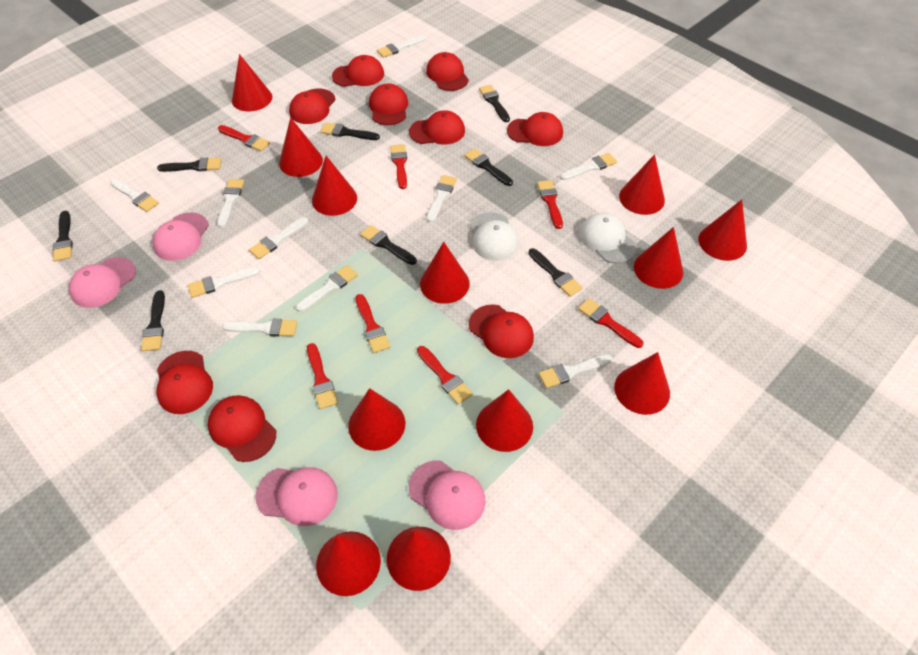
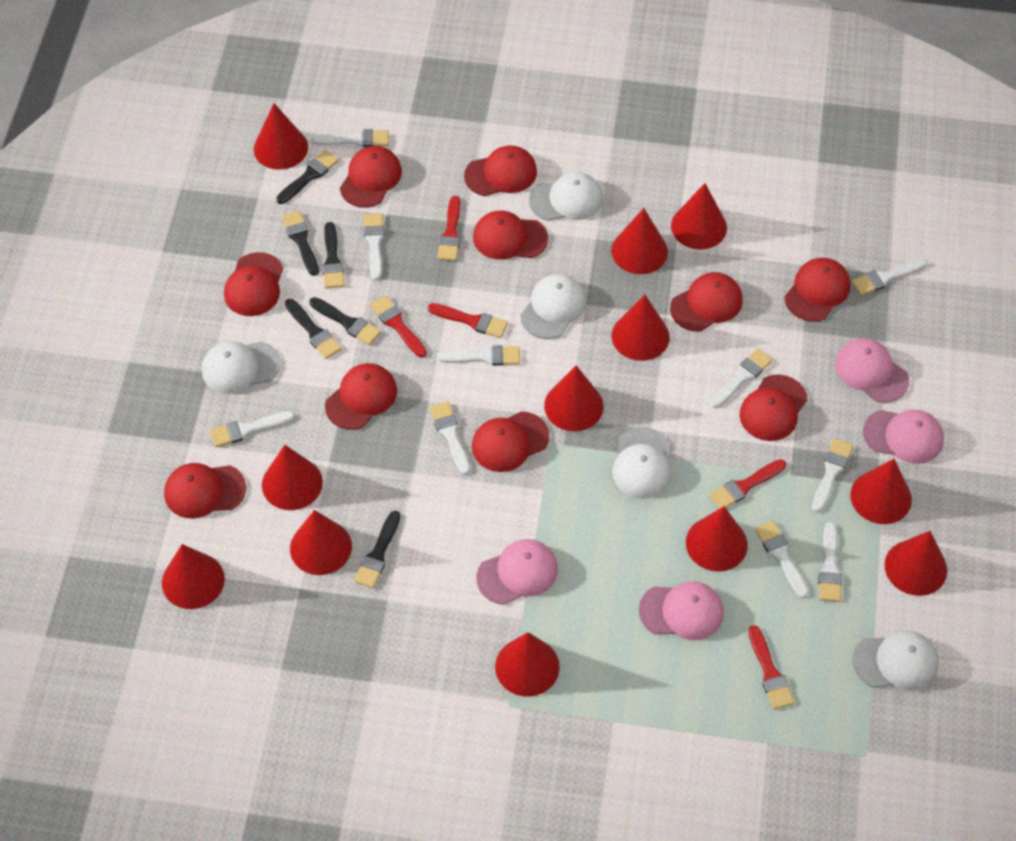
black brush: [53,211,73,261] [141,290,165,351] [157,158,221,172] [320,122,380,140] [360,225,417,265] [464,148,513,186] [479,85,510,122] [528,248,583,297] = 8 -> [276,150,339,204] [282,211,319,276] [285,299,342,359] [309,297,381,345] [322,222,344,288] [354,511,400,588] = 6
red brush: [218,125,270,151] [307,343,338,409] [355,294,390,353] [390,144,407,189] [417,346,473,404] [537,180,563,229] [578,298,644,348] = 7 -> [370,295,427,358] [428,303,508,338] [437,196,460,261] [710,459,786,508] [748,625,794,709] = 5
red cap: [157,351,213,414] [208,395,276,462] [289,88,336,124] [332,55,384,87] [369,84,408,125] [409,110,465,144] [426,52,469,91] [469,304,534,358] [507,112,563,146] = 9 -> [164,463,246,518] [224,252,283,316] [325,363,397,430] [340,146,402,208] [464,145,537,196] [472,411,549,472] [473,211,548,260] [670,272,743,332] [739,375,807,441] [785,258,850,322] = 10
white cap: [470,212,519,261] [579,213,637,264] = 2 -> [202,341,280,394] [520,274,587,339] [529,172,603,221] [612,427,672,499] [853,631,939,691] = 5

